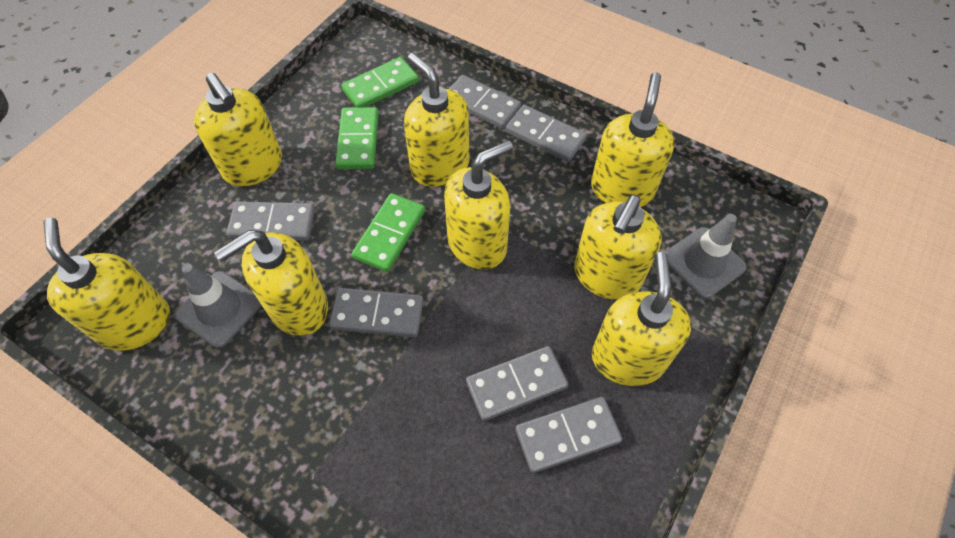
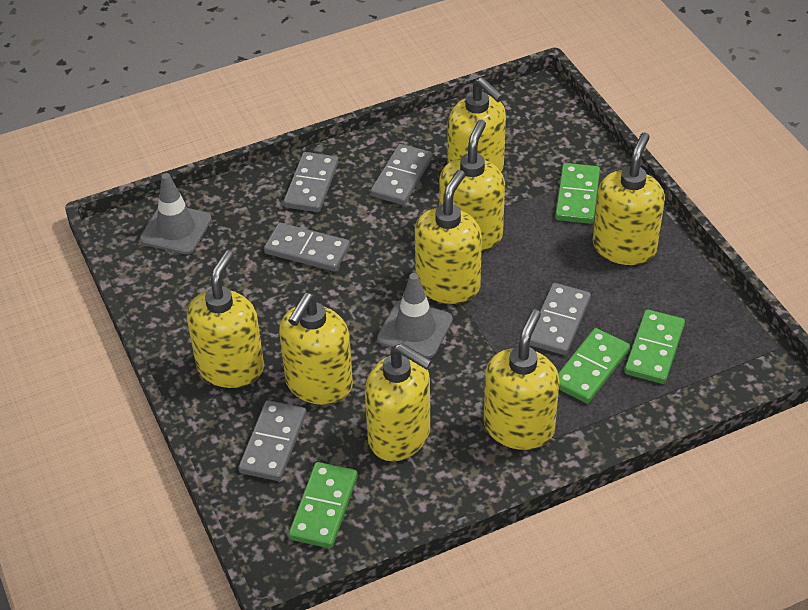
green domino: [335,107,379,169] [341,57,419,107] [352,193,425,272] = 3 -> [289,462,358,548] [555,163,600,224] [558,328,630,404] [624,309,685,384] = 4
grey domino: [226,201,315,241] [329,288,423,338] [449,75,521,129] [466,346,568,421] [505,105,587,162] [515,397,623,473] = 6 -> [238,400,306,481] [264,223,350,272] [283,152,338,212] [370,144,432,205] [530,283,591,355] = 5

